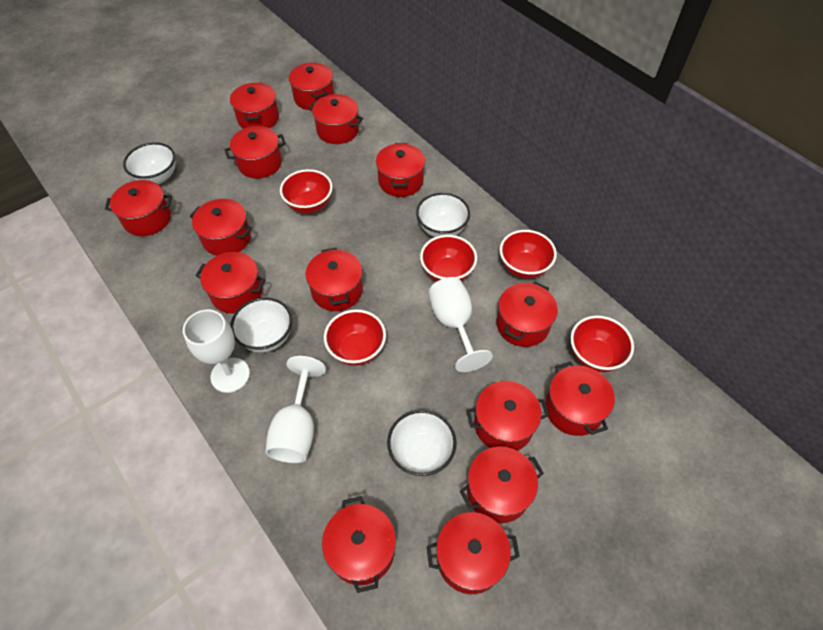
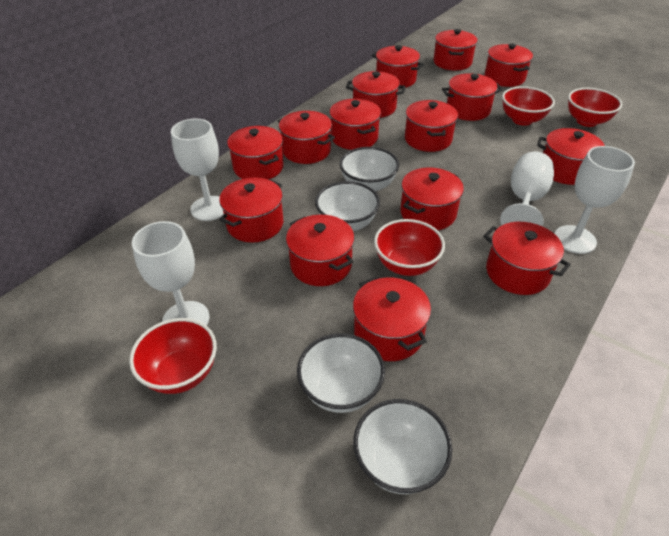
red bowl: [280,169,333,214] [324,309,386,366] [420,235,477,282] [500,230,557,279] [570,315,634,372] = 5 -> [129,318,217,394] [374,219,445,276] [502,86,555,126] [568,88,623,127] = 4
white goblet: [183,310,250,393] [265,356,326,463] [429,277,493,372] = 3 -> [132,221,210,325] [171,118,224,221] [500,152,554,226] [554,146,635,254] = 4

